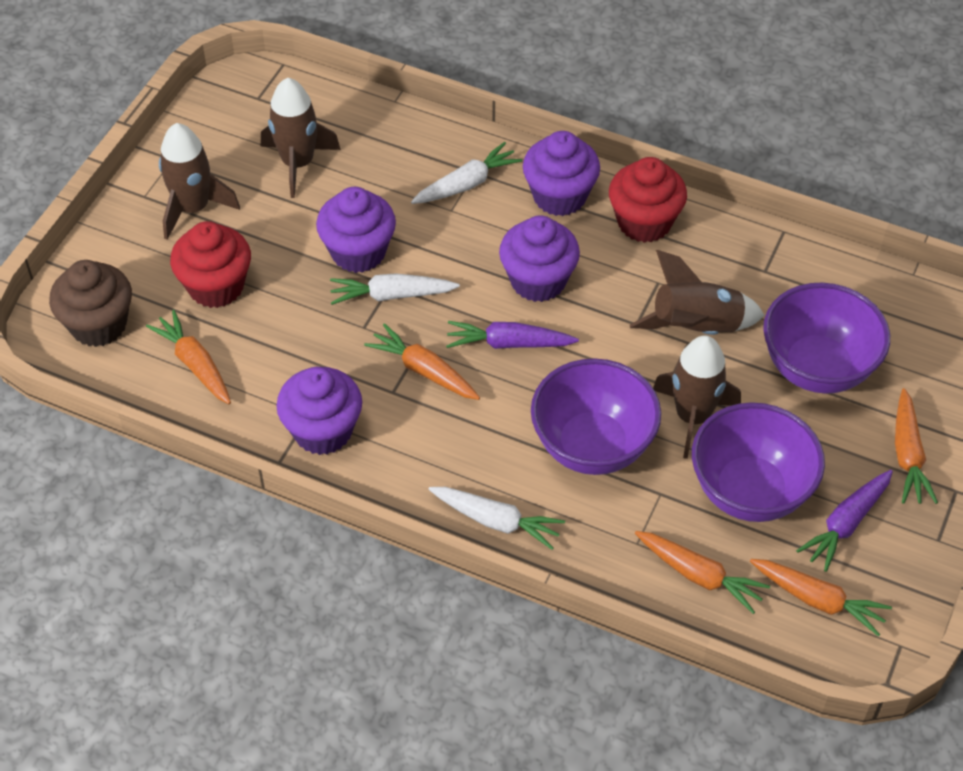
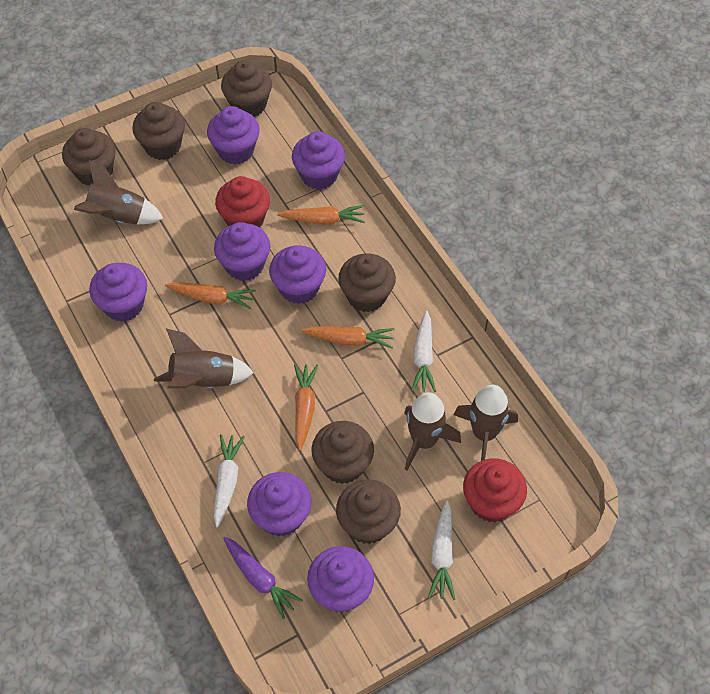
brown cupcake: [49,260,132,347] = 1 -> [62,128,116,185] [132,102,185,160] [221,60,272,117] [311,421,374,484] [336,479,401,544] [338,253,396,312] = 6
orange carrot: [146,310,231,404] [364,323,480,400] [635,531,770,614] [750,559,892,636] [895,388,938,504] = 5 -> [165,282,256,309] [277,205,365,225] [294,364,318,451] [301,327,395,349] = 4
purple bowl: [531,358,661,475] [692,402,825,522] [763,283,890,394] = 3 -> none = 0
purple carrot: [446,321,579,349] [796,470,893,572] = 2 -> [224,537,303,619] = 1
purple cupcake: [276,367,362,455] [316,187,396,273] [499,215,580,302] [523,131,600,216] = 4 -> [89,263,147,322] [207,106,260,164] [214,222,270,281] [247,472,312,537] [269,245,326,304] [292,131,345,190] [307,546,374,613] = 7

